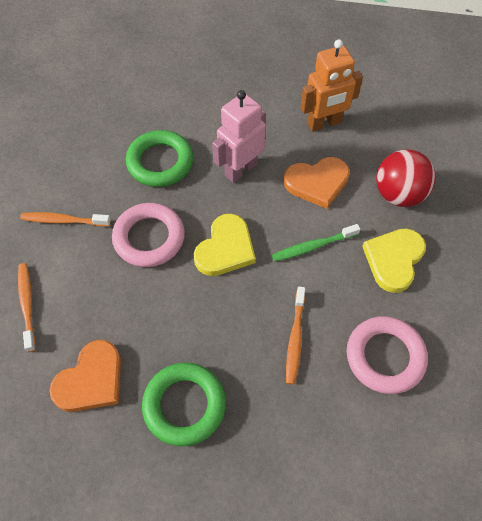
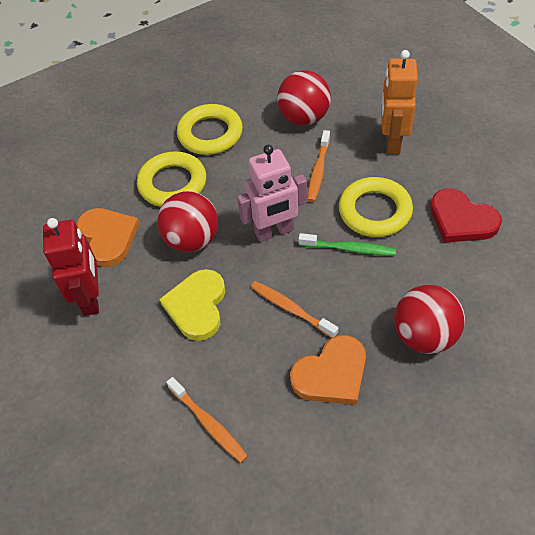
green ring: [126,130,193,187] [142,363,226,446] = 2 -> none = 0
pink ring: [112,203,185,267] [347,316,428,394] = 2 -> none = 0
red ball: [376,149,436,207] = 1 -> [157,191,218,252] [277,70,331,125] [394,285,465,354] = 3
red heart: none = 0 -> [430,189,502,242] = 1
red robot: none = 0 -> [43,218,99,316] = 1
yellow heart: [194,214,256,276] [362,229,426,293] = 2 -> [159,269,225,341] = 1
yellow ring: none = 0 -> [137,151,206,207] [177,104,243,155] [339,177,413,237] = 3

